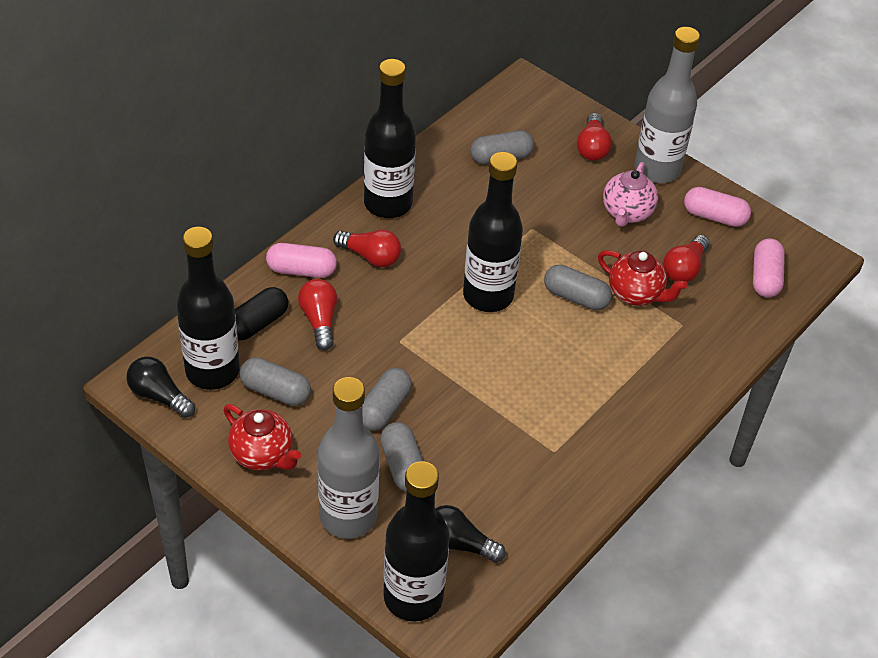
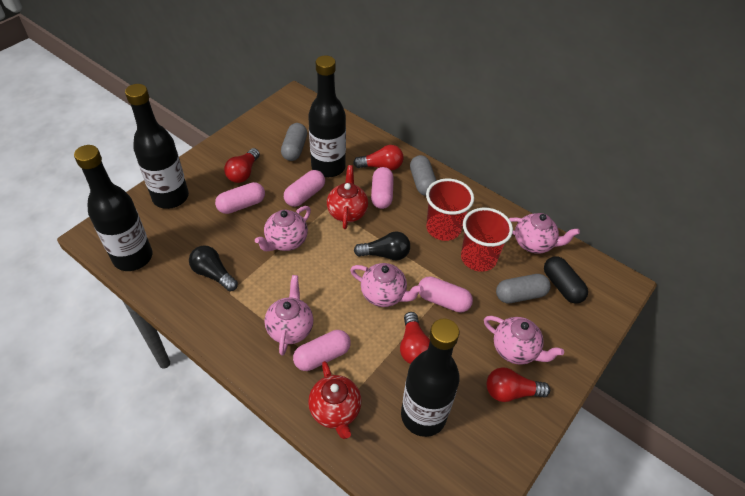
grey bottle: [318,377,379,539] [634,27,700,183] = 2 -> none = 0
grey capsule: [240,358,311,406] [362,368,412,431] [380,422,423,492] [470,130,534,164] [544,265,612,310] = 5 -> [281,123,307,161] [410,155,437,196] [496,274,551,303] = 3
pink capsule: [266,243,337,278] [684,187,751,227] [753,239,785,298] = 3 -> [215,182,265,214] [284,170,325,207] [293,330,351,371] [371,167,394,209] [419,276,473,313] = 5
pink teapot: [603,162,658,227] = 1 -> [255,206,311,251] [264,275,313,356] [350,263,424,307] [484,316,564,365] [509,213,580,254] = 5
red cup: none = 0 -> [426,179,474,241] [461,208,513,272] = 2

